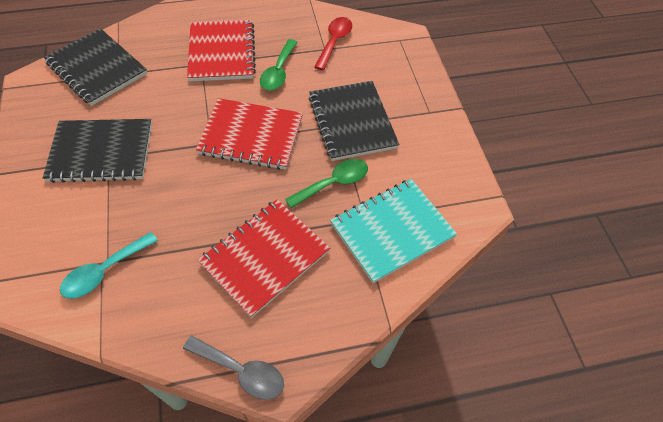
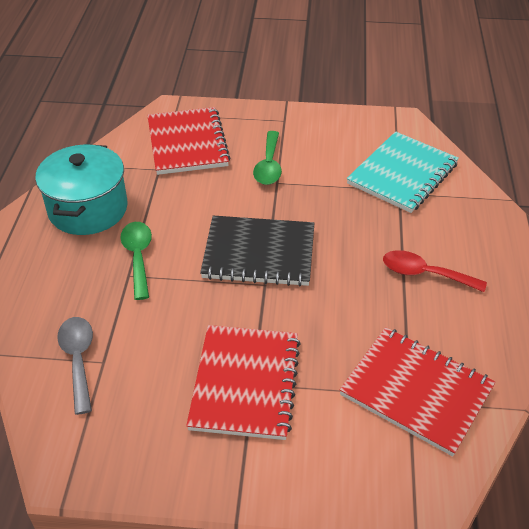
black notebook: [43,119,152,183] [44,28,147,106] [308,81,399,161] = 3 -> [200,216,314,286] = 1
turquoise pot: none = 0 -> [35,144,128,235] = 1
turquoise spoon: [60,232,158,299] = 1 -> none = 0

